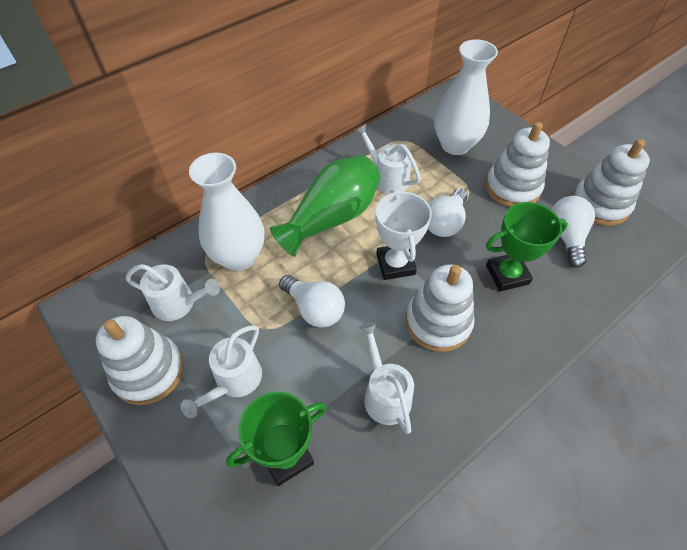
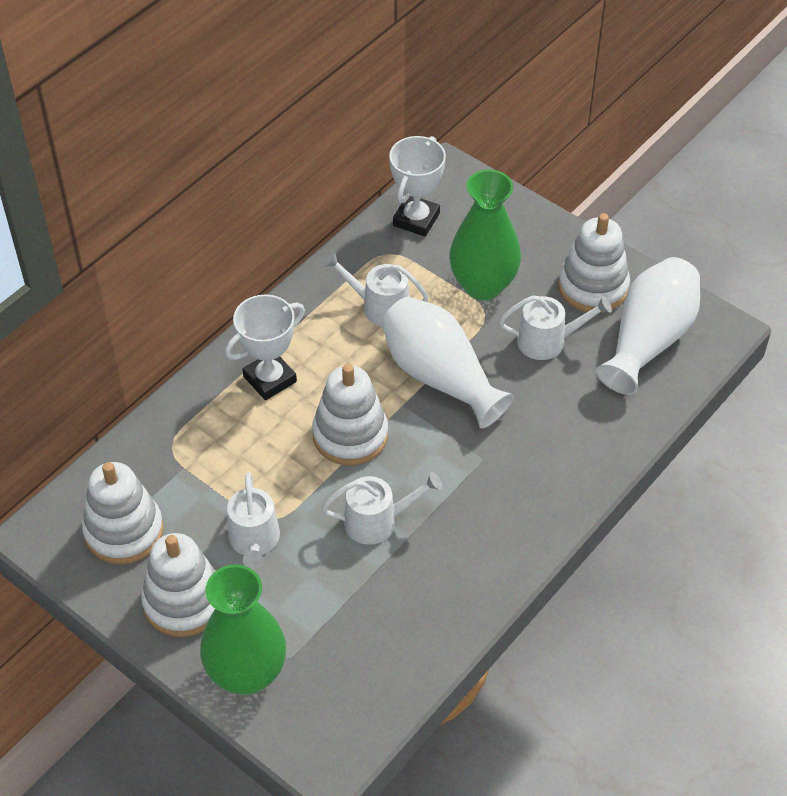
green trophy: [226,392,327,486] [486,202,568,291] = 2 -> none = 0
green vase: [270,155,380,257] = 1 -> [200,565,286,695] [449,170,521,300] = 2
white light bulb: [279,275,345,328] [428,188,468,237] [551,196,595,268] = 3 -> none = 0
white trophy: [376,190,432,280] = 1 -> [225,294,305,400] [389,136,446,237] = 2

